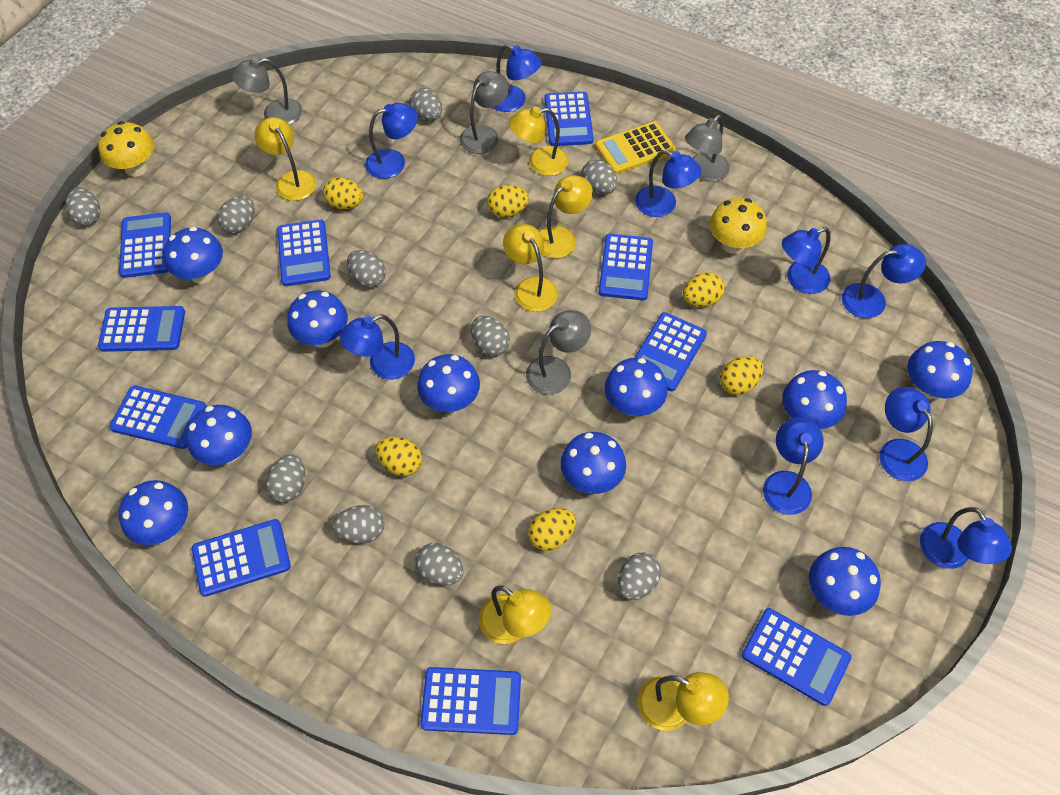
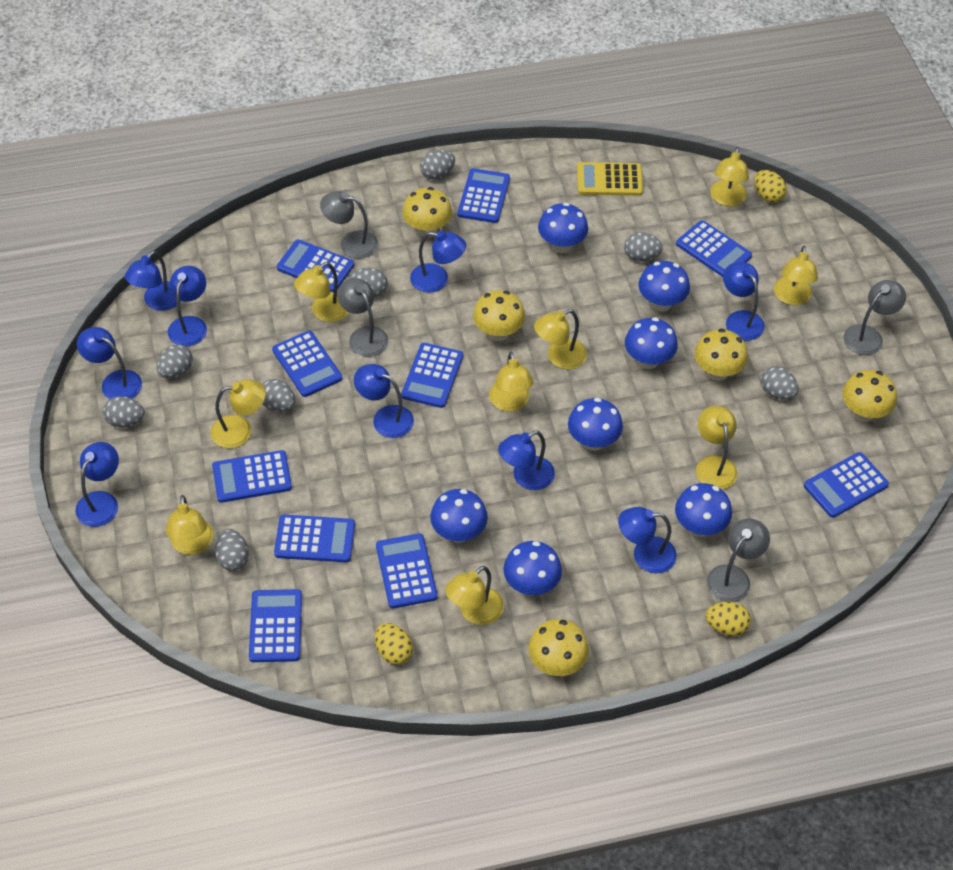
blue mushroom: [119,480,188,545] [164,227,223,284] [186,405,252,465] [287,290,348,348] [417,354,480,413] [561,432,626,494] [605,358,668,416] [782,370,847,429] [809,547,881,616] [907,341,973,399] = 10 -> [430,489,488,543] [503,541,562,595] [538,203,588,253] [568,398,623,451] [625,317,678,369] [638,261,690,311] [675,483,732,537] = 7
grey egg: [66,187,100,226] [217,196,255,234] [265,454,305,503] [332,505,385,544] [347,250,386,288] [409,88,442,121] [415,543,464,586] [471,316,510,356] [581,160,617,194] [618,553,661,600] = 10 -> [103,396,145,428] [157,344,193,379] [215,529,249,571] [262,379,295,412] [349,268,388,297] [420,150,455,179] [624,232,663,261] [761,366,799,400] = 8
yellow egg: [323,177,364,209] [375,437,422,476] [487,185,529,218] [528,508,576,551] [683,272,725,307] [720,356,763,395] = 6 -> [375,623,413,665] [705,602,751,636] [754,170,787,203] = 3
yellow lamp: [254,117,316,201] [479,586,552,644] [503,224,558,312] [509,107,569,176] [539,175,593,259] [638,672,729,731] = 6 -> [165,495,214,555] [211,379,266,448] [294,262,349,322] [445,566,504,625] [489,352,533,411] [534,309,587,369] [696,405,737,490] [710,147,749,206] [774,245,818,305] = 9
yellow mushroom: [98,121,154,177] [710,198,767,254] = 2 -> [402,187,452,237] [473,290,525,341] [529,619,589,676] [694,329,748,381] [842,370,897,422] = 5

